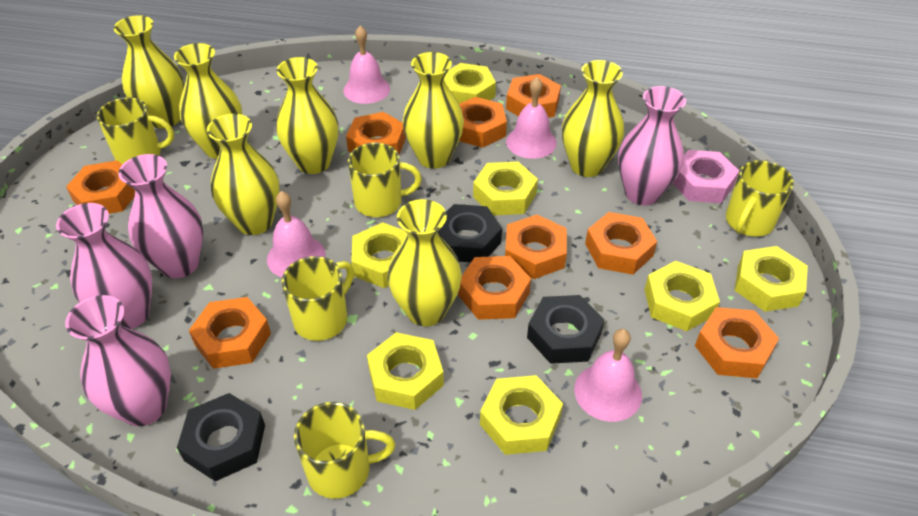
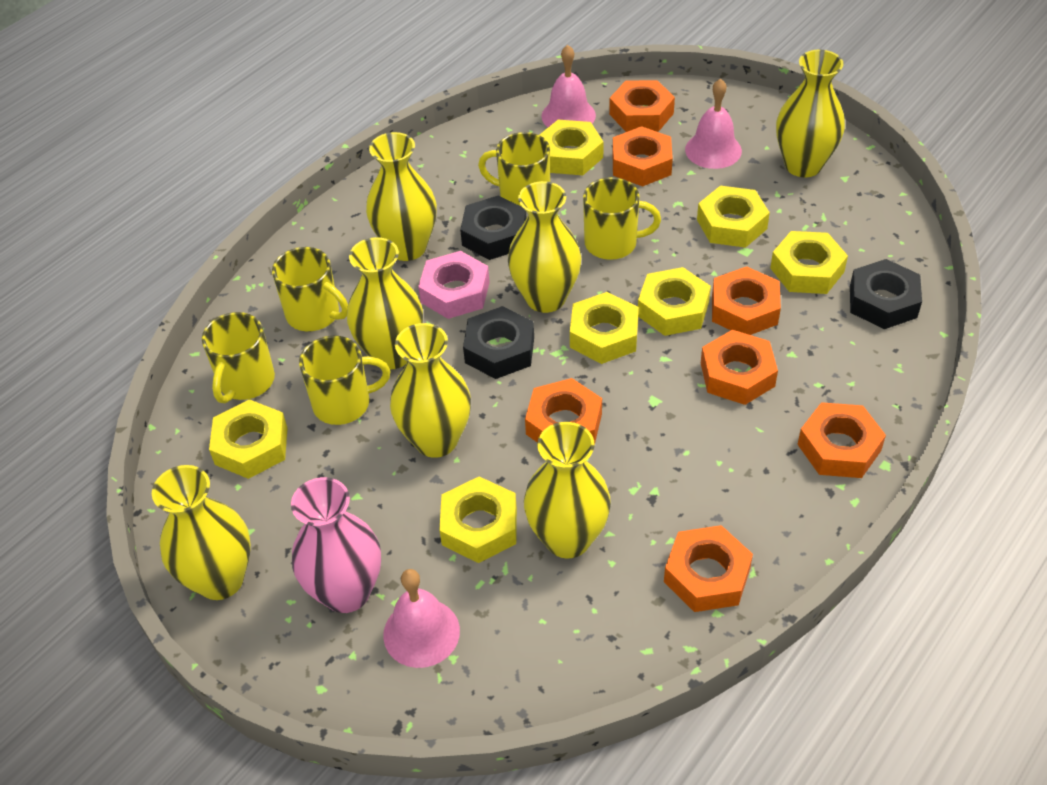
orange nut: [66,160,135,214] [189,297,271,369] [346,112,406,155] [458,256,531,320] [459,97,507,148] [505,215,567,279] [506,74,561,118] [585,212,657,275] [695,307,779,378] = 9 -> [525,378,602,444] [609,80,675,132] [613,126,673,187] [664,525,753,612] [701,330,778,405] [712,266,781,335] [797,402,886,478] = 7
pink bell: [267,191,326,277] [343,26,390,104] [506,77,557,159] [574,329,642,422] = 4 -> [383,569,460,668] [541,45,596,127] [685,78,742,169] = 3
pink vase: [56,203,152,329] [65,295,171,426] [118,154,203,278] [618,86,686,205] = 4 -> [291,477,381,613] = 1

